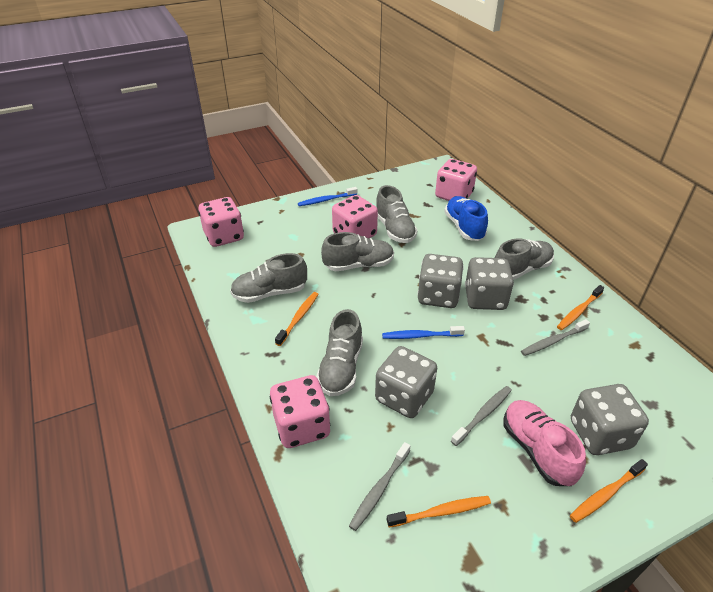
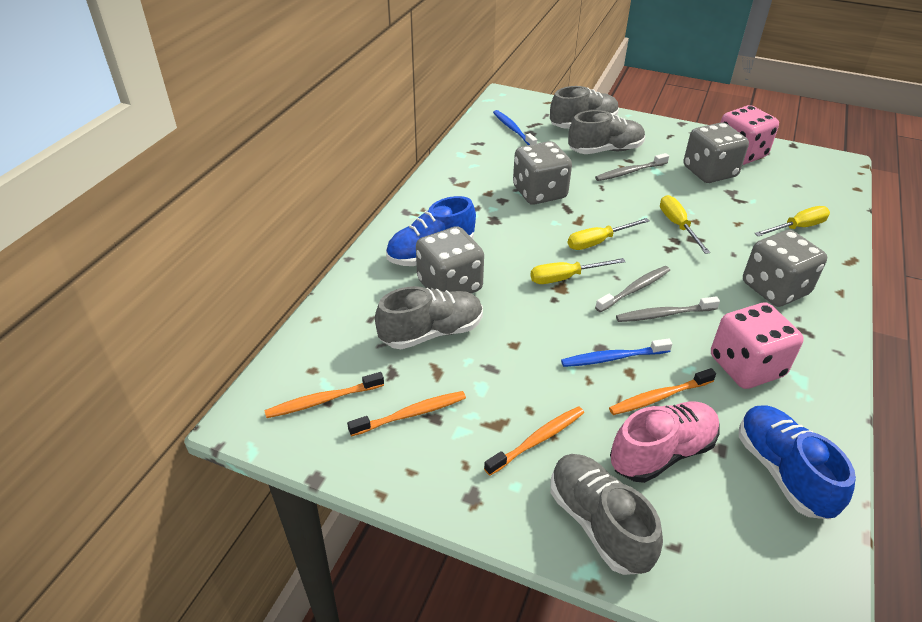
blue shoe: [444,196,488,241] = 1 -> [386,196,476,266] [739,406,856,519] = 2
grey shoe: [230,253,307,303] [316,309,363,396] [321,232,394,271] [376,185,418,243] [495,238,554,280] = 5 -> [375,286,483,349] [550,86,619,129] [550,454,663,575] [568,110,645,154] = 4
pink dice: [198,197,244,247] [270,375,330,448] [332,195,378,239] [435,159,477,201] = 4 -> [711,303,804,389] [720,105,779,165] = 2
yellow screwdriver: none = 0 -> [530,258,626,284] [568,218,649,250] [660,195,710,254] [754,206,830,236] = 4

